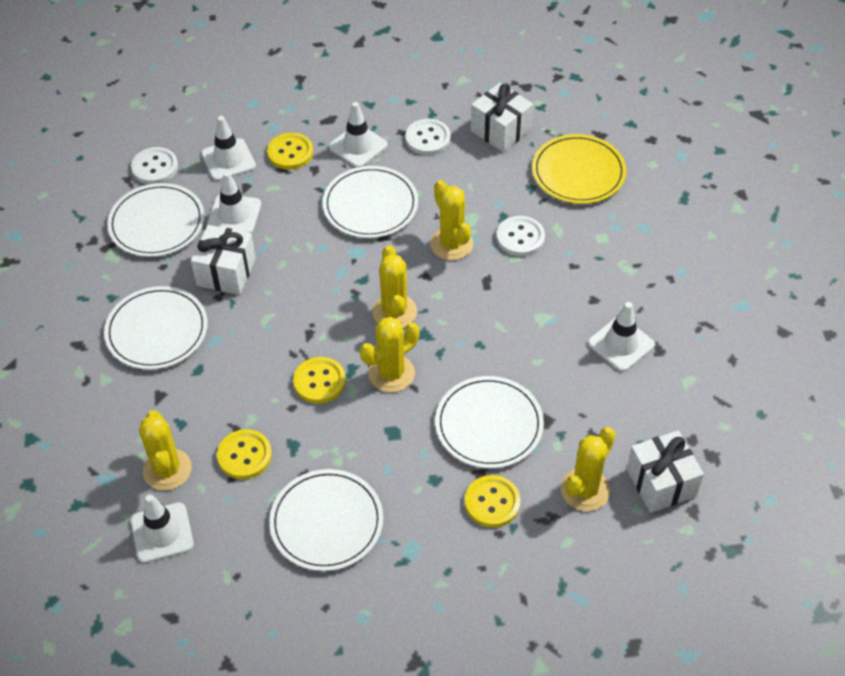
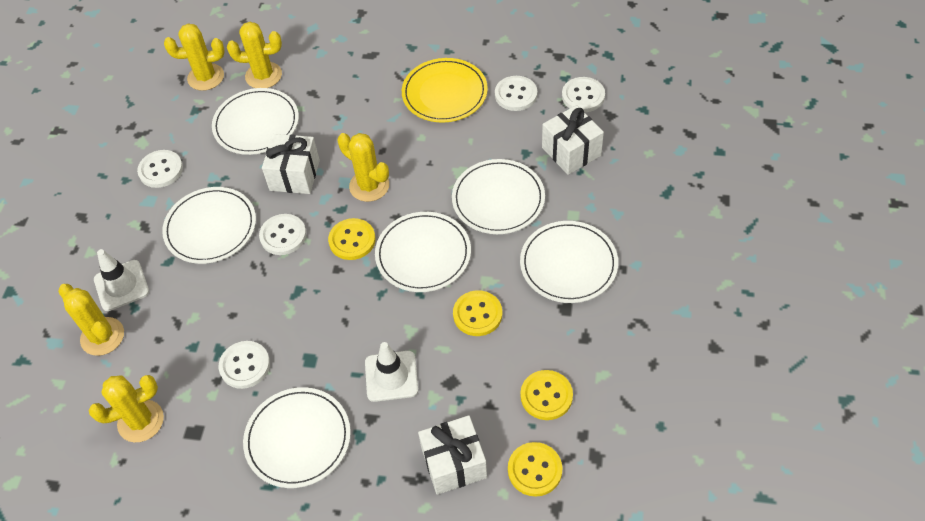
white button: [131,147,178,184] [405,119,451,155] [497,216,545,256] = 3 -> [137,150,183,188] [219,341,270,389] [259,214,306,255] [495,76,537,111] [562,77,605,112] = 5
white plate: [104,286,208,370] [107,183,205,257] [269,469,383,571] [322,166,418,238] [435,376,544,468] = 5 -> [162,187,256,264] [212,88,299,155] [243,387,351,488] [375,212,471,292] [452,159,545,234] [520,221,618,303] = 6
white traffic cone: [131,494,194,563] [201,116,256,181] [207,171,261,233] [329,102,388,168] [588,302,655,372] = 5 -> [94,249,149,311] [365,342,418,402] = 2

